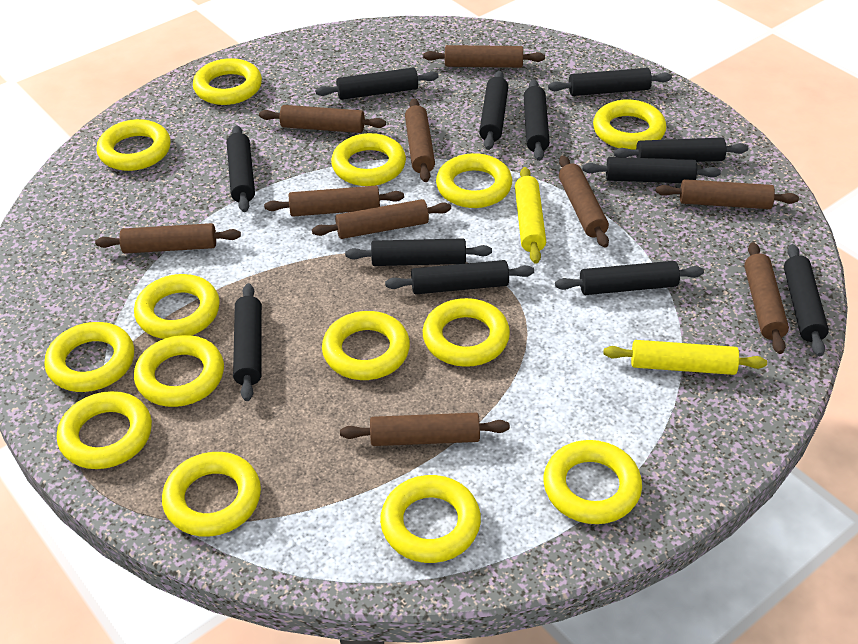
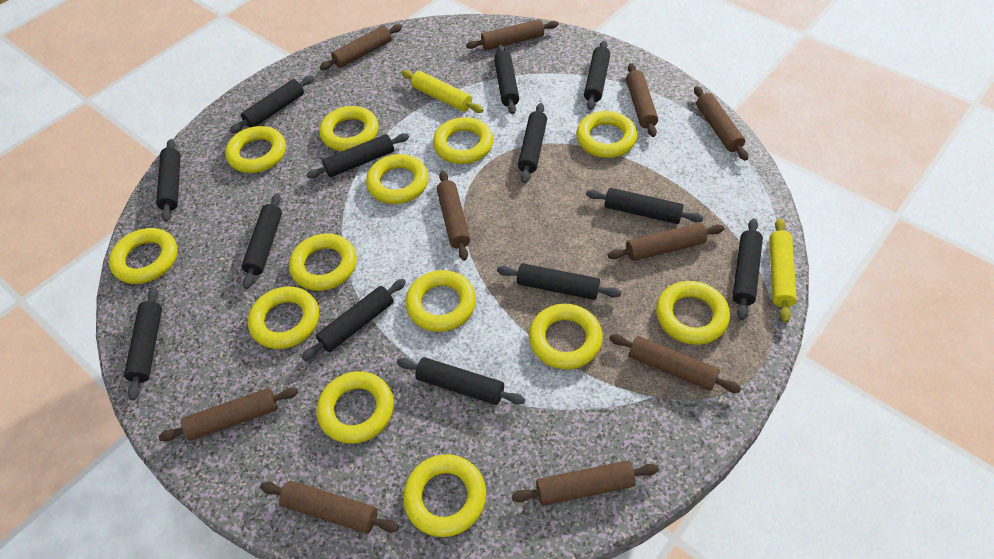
black rolling pin: [227,125,255,212] [233,283,262,401] [315,68,439,100] [345,238,492,266] [385,260,534,294] [479,71,508,150] [524,79,550,161] [548,68,672,96] [555,261,704,295] [582,157,721,183] [614,137,748,162] [784,244,829,356] = 12 -> [124,287,162,401] [156,139,181,222] [230,76,314,133] [242,193,282,289] [302,279,406,361] [306,133,409,179] [397,357,525,405] [494,45,519,115] [497,263,621,300] [518,103,547,183] [584,40,610,110] [586,188,704,224] [732,218,763,320] = 13
yellow ring: [44,322,134,392] [57,391,152,469] [96,119,171,171] [134,274,220,339] [134,335,224,407] [162,452,261,537] [193,58,262,105] [322,311,410,380] [331,133,406,186] [380,475,481,563] [423,298,510,367] [436,153,512,208] [543,440,642,524] [593,100,666,150] = 14 -> [109,228,178,284] [225,126,286,173] [248,286,319,349] [289,233,357,291] [317,371,394,444] [319,106,379,151] [366,154,429,204] [403,454,486,537] [405,270,476,332] [433,117,493,164] [529,304,603,369] [576,111,638,158] [656,281,730,345] = 13

